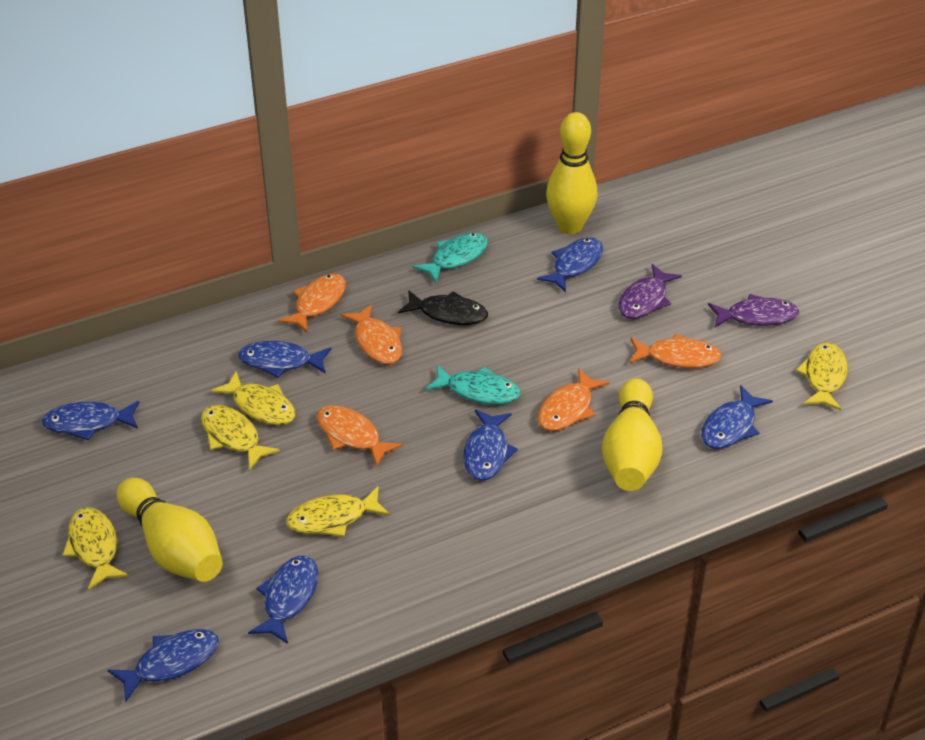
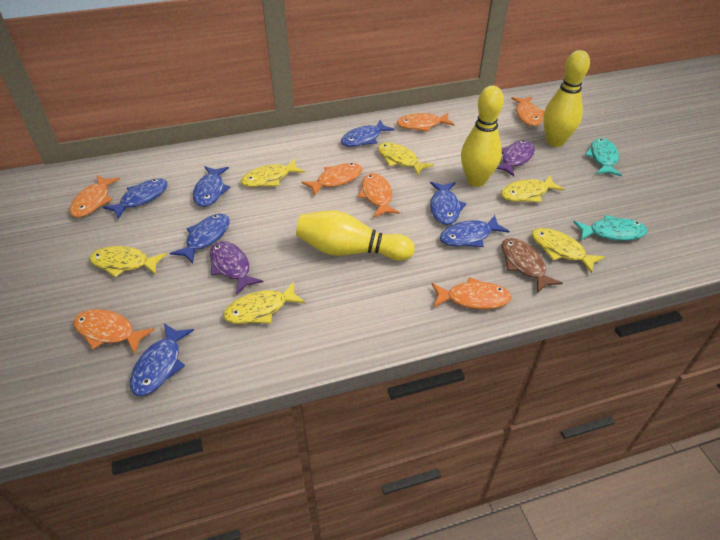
black fish: [398,290,488,325] = 1 -> none = 0
brown fish: none = 0 -> [502,238,563,293] = 1
orange fish: [278,273,346,333] [317,405,403,467] [341,304,402,364] [538,368,610,431] [630,334,722,368] = 5 -> [70,175,120,218] [74,309,155,354] [301,163,363,196] [358,173,400,217] [397,113,455,132] [432,277,512,309] [511,97,545,126] = 7
yellow fish: [63,507,129,590] [201,405,280,470] [211,371,295,425] [286,486,390,537] [796,343,848,410] = 5 -> [90,246,166,277] [223,282,305,324] [241,159,305,187] [378,142,434,176] [501,175,565,202] [532,228,605,274] = 6

